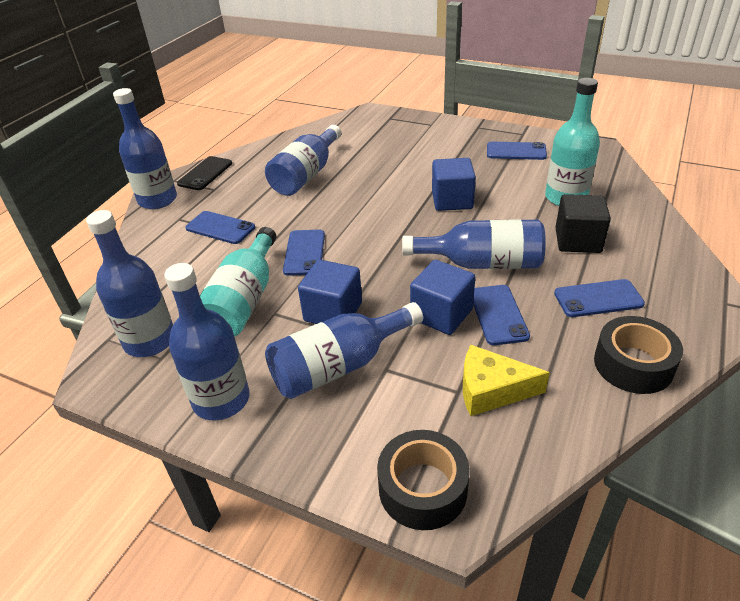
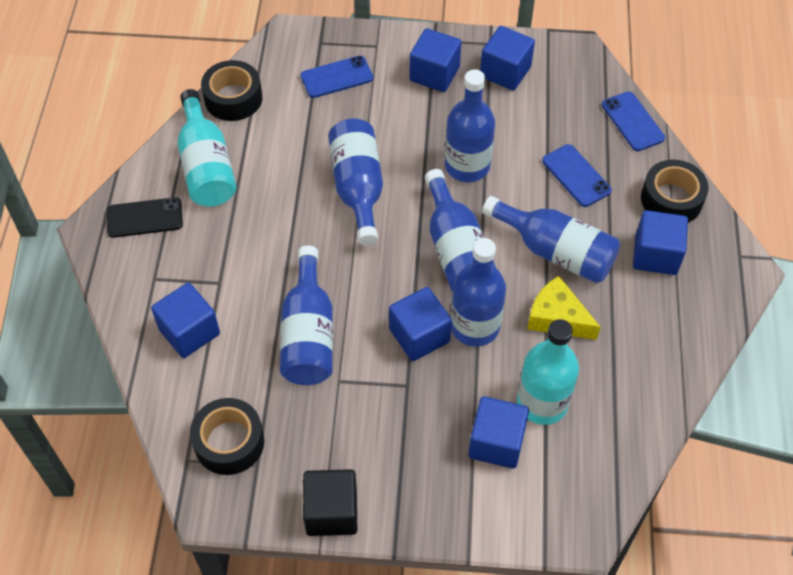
black tape: [377,430,470,530] [594,316,683,394] = 2 -> [190,398,264,475] [201,60,262,121] [641,160,709,223] = 3
blue cube: [298,260,362,324] [410,260,475,335] [432,158,476,211] = 3 -> [151,283,220,358] [389,287,452,361] [409,28,462,92] [468,396,529,469] [480,26,535,91] [633,210,688,275] = 6
blue phone: [185,211,255,244] [283,230,325,276] [473,285,530,345] [487,142,547,160] [554,279,645,317] = 5 -> [300,56,373,98] [542,144,612,207] [602,91,665,151] = 3

